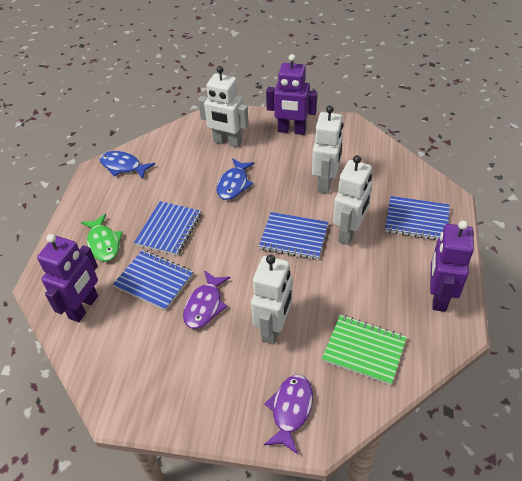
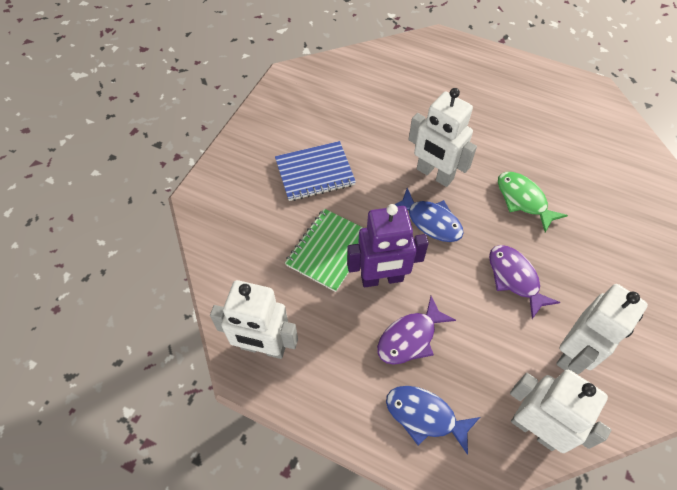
blue notebook: [113,250,193,311] [134,201,201,256] [259,212,329,260] [385,196,450,240] = 4 -> [275,141,356,201] = 1
purple robot: [37,234,98,322] [266,54,317,135] [430,220,474,312] = 3 -> [347,204,429,287] = 1

